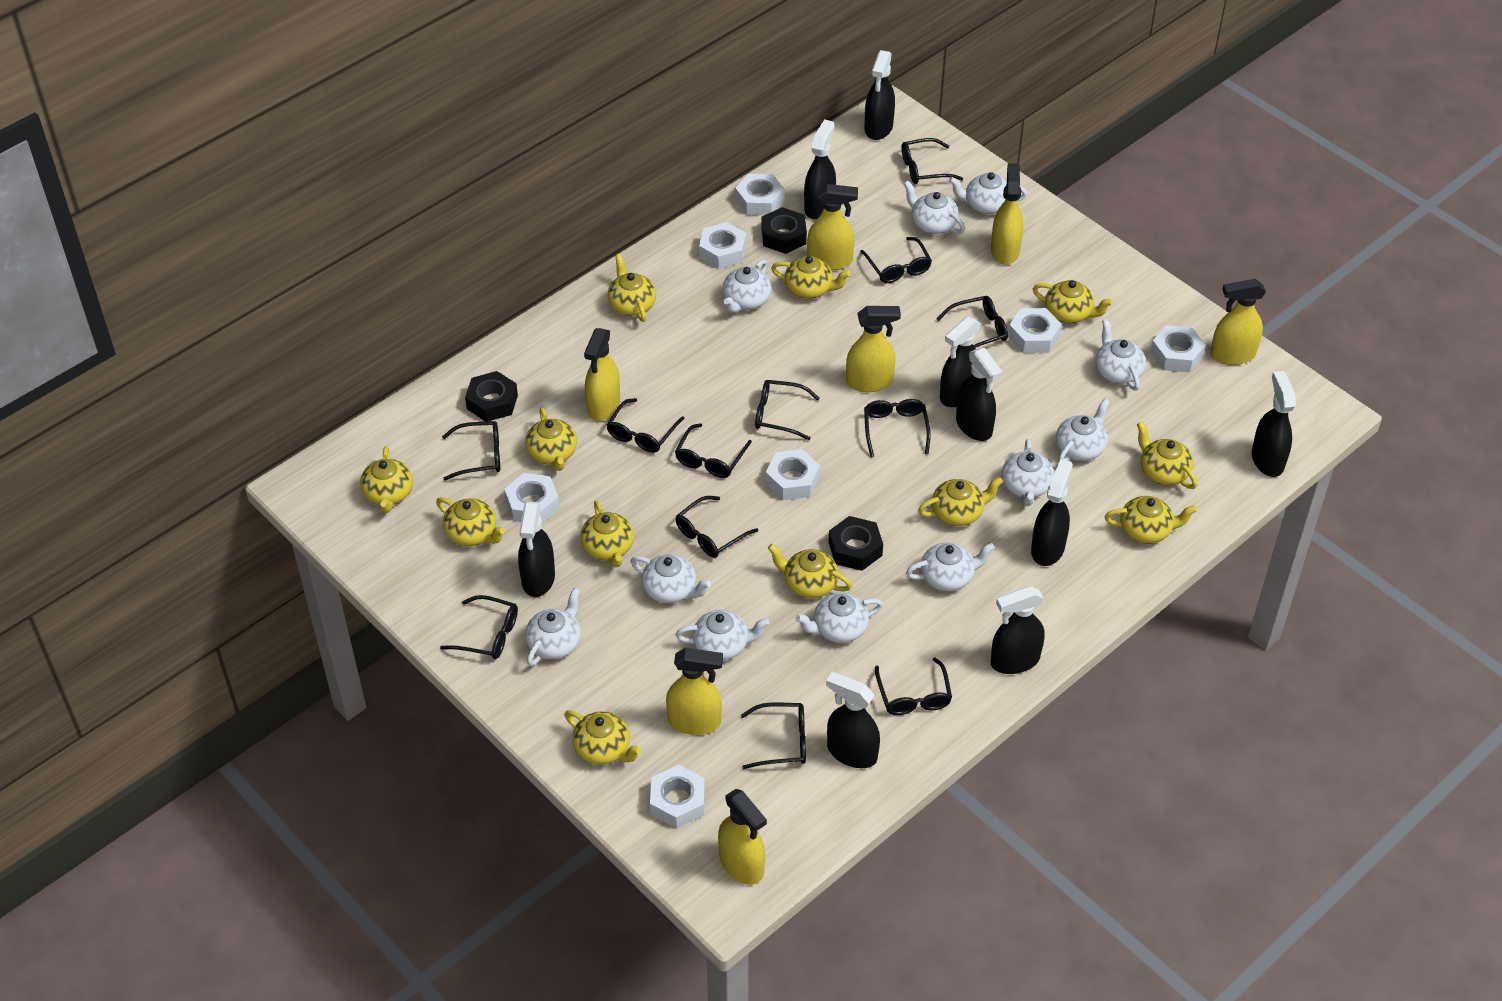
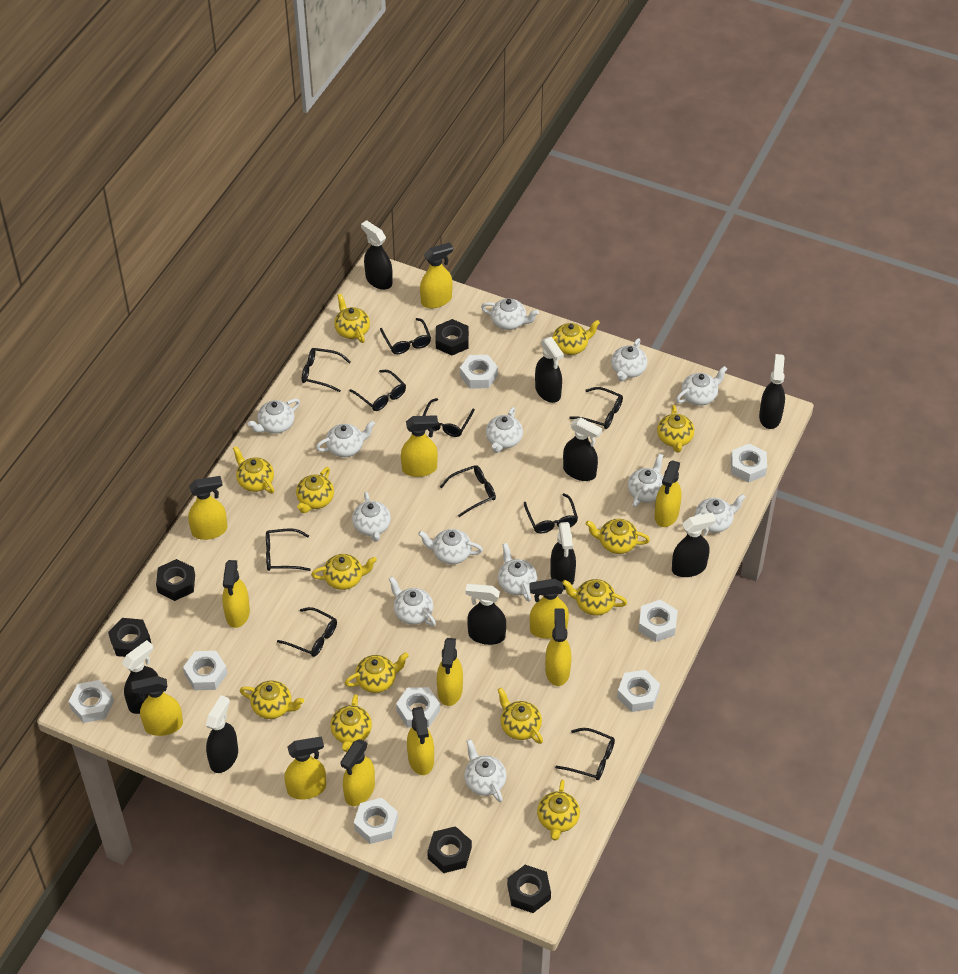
black glasses: [440,595,518,659] [442,421,500,481] [607,398,685,453] [675,423,752,478] [676,496,758,558] [741,703,806,769] [755,380,820,440] [860,237,932,283] [864,399,931,457] [875,658,952,715] [901,138,963,184] [937,296,1008,348] = 12 -> [266,529,311,571] [277,607,337,657] [302,348,351,392] [349,370,406,411] [380,318,431,354] [423,398,475,437] [440,465,496,517] [524,493,578,534] [555,728,615,780] [569,387,623,429] = 10
black nut: [465,371,518,422] [762,207,807,254] [828,516,883,571] = 3 -> [108,618,151,657] [156,559,195,601] [427,826,472,873] [436,319,469,355] [507,865,551,913] = 5
white nut: [504,473,560,523] [650,765,705,828] [699,222,746,269] [735,174,785,215] [766,449,820,500] [1008,308,1062,353] [1150,325,1206,373] = 7 -> [68,680,114,723] [183,651,227,690] [354,798,398,844] [396,687,440,727] [460,355,498,388] [617,670,660,712] [639,600,678,642] [731,443,767,483] = 8
white teapot: [525,588,581,666] [630,554,711,603] [675,610,769,660] [723,260,771,313] [796,593,883,643] [904,181,965,234] [906,542,995,591] [949,172,1027,214] [1002,439,1054,506] [1056,398,1110,461] [1095,319,1146,391] = 11 -> [247,399,300,434] [316,421,375,457] [352,492,391,542] [389,576,436,626] [418,529,483,564] [464,739,507,802] [481,298,539,330] [486,407,523,453] [498,543,537,602] [611,338,647,381] [628,453,663,507] [676,366,727,406] [693,494,746,533] = 13
yellow spray bottle: [584,328,620,421] [666,648,723,735] [718,789,767,885] [807,184,858,270] [846,306,901,392] [991,163,1023,265] [1210,279,1266,365] = 7 -> [131,676,183,736] [188,476,227,540] [222,560,250,628] [285,736,326,800] [340,739,375,806] [401,415,438,477] [407,707,434,775] [420,243,453,308] [437,638,463,706] [529,579,569,639] [545,608,572,686] [654,460,682,527] = 12
yellow teapot: [360,446,413,513] [436,497,505,546] [525,408,577,471] [564,710,642,765] [580,500,634,567] [608,254,656,322] [768,544,852,598] [771,256,850,299] [918,477,1003,526] [1033,280,1113,323] [1105,496,1197,544] [1137,422,1197,489] = 12 -> [233,446,274,493] [240,680,304,719] [296,467,334,513] [311,554,377,590] [330,694,372,752] [334,294,370,343] [345,652,409,693] [498,688,543,744] [537,780,580,840] [552,320,600,355] [563,579,627,616] [586,519,650,554] [657,405,694,453] = 13

